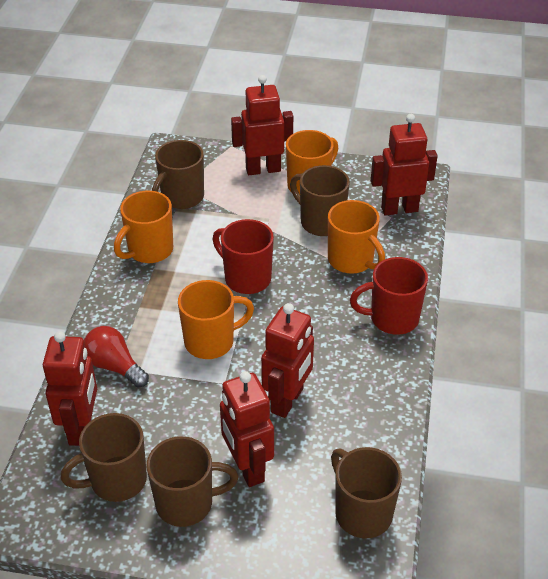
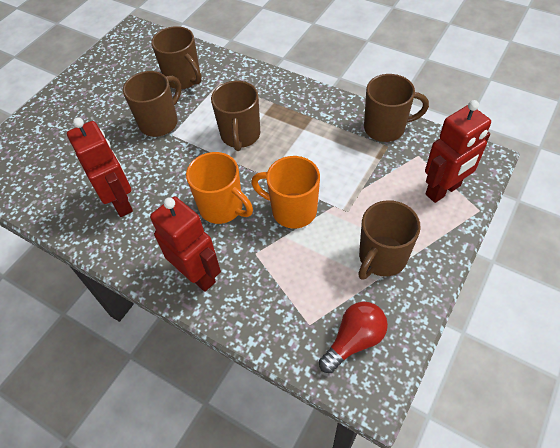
orange mug: [114,190,173,263] [178,280,254,359] [286,130,338,194] [328,200,385,274] = 4 -> [186,152,253,224] [251,156,320,228] = 2
red mug: [212,219,274,294] [350,257,428,335] = 2 -> none = 0
red robot: [43,331,97,446] [220,371,274,487] [231,75,293,175] [261,303,314,418] [371,114,438,215] = 5 -> [67,118,133,217] [150,196,221,292] [425,100,491,203] = 3

